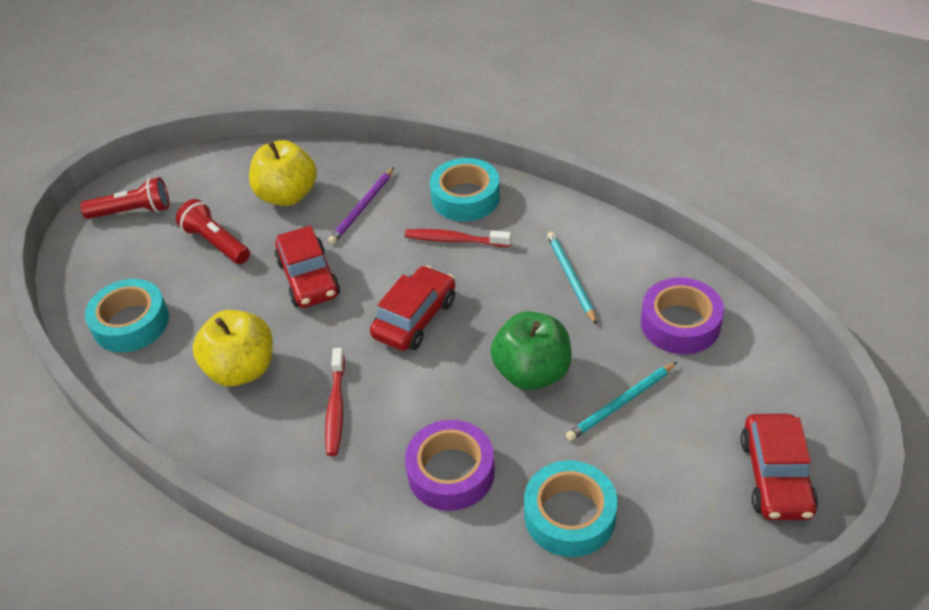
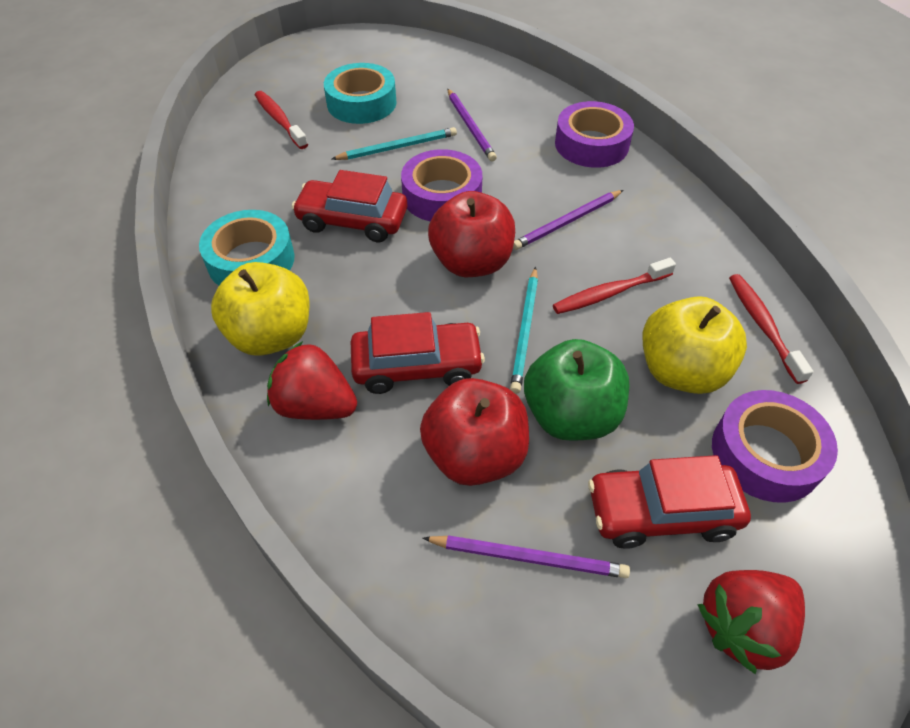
purple pencil: [328,167,394,244] = 1 -> [423,535,630,578] [447,88,497,161] [513,190,623,250] = 3
purple tape: [405,420,495,511] [641,278,724,354] = 2 -> [401,149,482,221] [555,101,634,168] [712,390,838,503] = 3
red apple: none = 0 -> [420,378,529,486] [428,191,515,277] = 2
red flashlight: [80,177,169,219] [176,199,250,264] = 2 -> none = 0
red strawberry: none = 0 -> [267,341,357,420] [697,570,805,675] = 2
red toothbrush: [325,348,345,456] [405,229,511,247] = 2 -> [255,91,308,149] [553,258,676,314] [729,274,814,384] = 3
turquoise tape: [85,279,169,352] [430,158,500,221] [524,460,617,557] = 3 -> [199,210,295,285] [324,63,397,124] = 2

